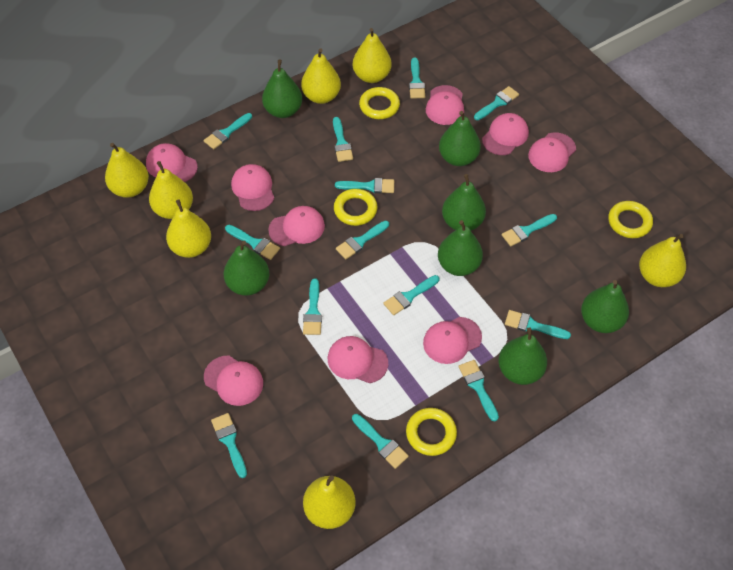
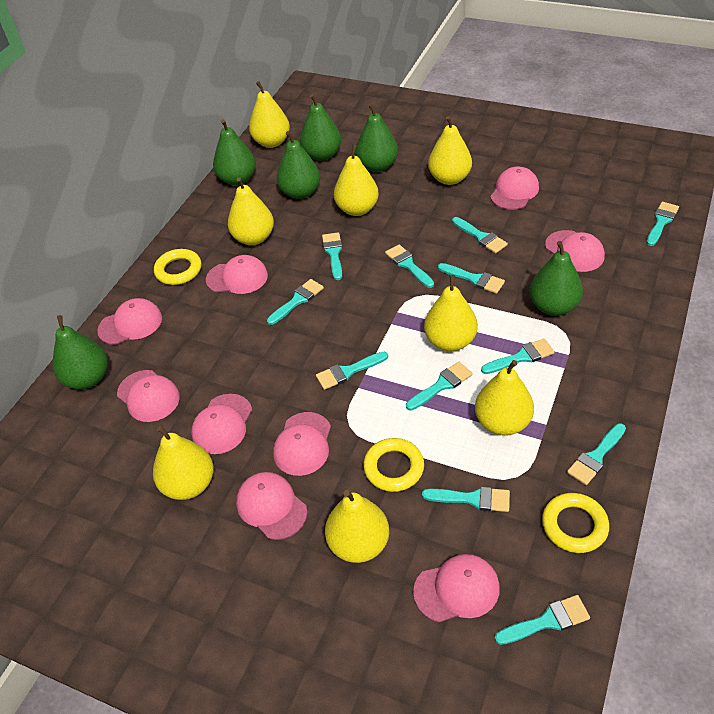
green pear: [224,241,269,295] [262,59,302,118] [438,220,483,276] [439,111,481,166] [442,174,486,230] [499,327,547,385] [581,280,629,333] = 7 -> [53,315,108,389] [213,119,256,185] [277,131,320,199] [300,94,341,161] [356,103,398,172] [529,241,583,316] = 6
turquoise brush: [204,113,252,149] [211,413,247,478] [225,225,280,260] [303,279,322,335] [333,117,353,162] [335,178,394,193] [336,221,389,259] [352,414,409,469] [383,275,440,315] [409,58,425,99] [458,360,499,422] [474,86,519,120] [502,214,557,246] [505,310,571,339] = 14 -> [267,279,324,325] [316,352,388,390] [322,232,342,280] [385,244,434,288] [406,362,473,411] [422,487,510,512] [438,263,505,294] [452,217,508,253] [481,338,555,374] [495,595,590,645] [567,423,626,485] [646,202,679,246] = 12
yellow pear: [105,143,149,198] [149,161,193,219] [166,200,211,258] [301,48,341,104] [303,475,356,529] [353,28,391,83] [639,234,686,287] = 7 -> [153,426,214,500] [228,177,274,245] [249,81,290,148] [325,490,389,563] [334,145,379,216] [424,275,478,351] [428,116,472,185] [475,360,534,436] = 8
yellow ring: [334,189,378,226] [359,87,400,119] [406,408,457,456] [608,201,653,238] = 4 -> [154,249,201,285] [363,438,424,492] [542,493,609,553] = 3

